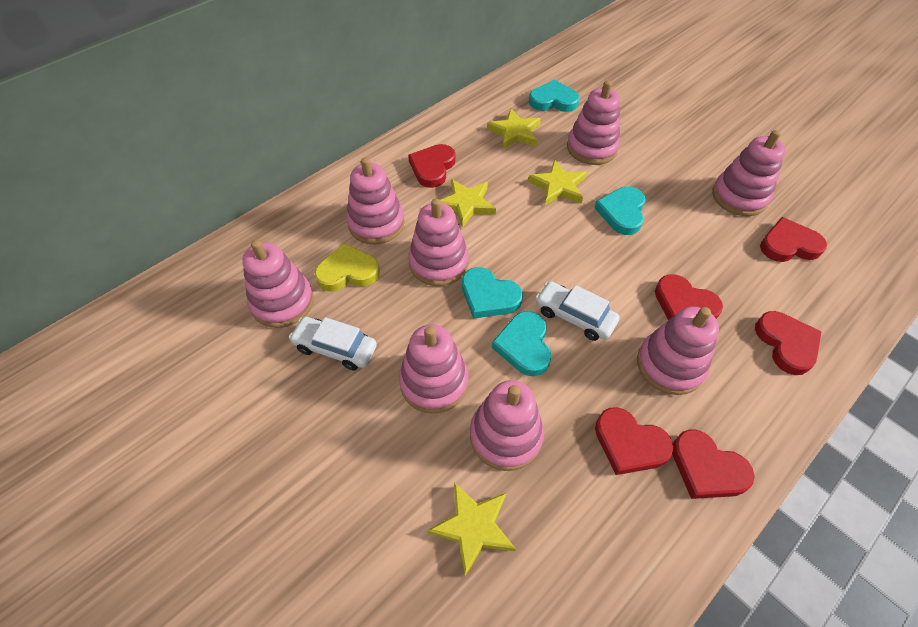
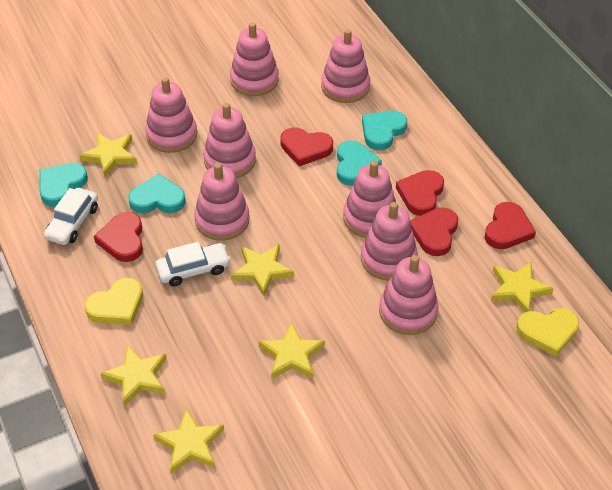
red heart: [408,144,456,188] [595,407,674,475] [655,274,723,320] [673,429,755,499] [755,311,822,375] [760,217,827,262] = 6 -> [94,212,143,262] [280,128,333,166] [396,170,444,216] [410,208,458,256] [485,202,536,249] = 5
yellow heart: [315,243,380,291] = 1 -> [85,278,143,325] [516,308,579,356] = 2
yellow star: [427,482,516,576] [440,179,496,228] [487,109,541,149] [528,159,587,205] = 4 -> [79,133,137,177] [100,345,167,407] [153,408,224,474] [231,244,294,296] [259,322,325,379] [491,262,554,312] = 6

